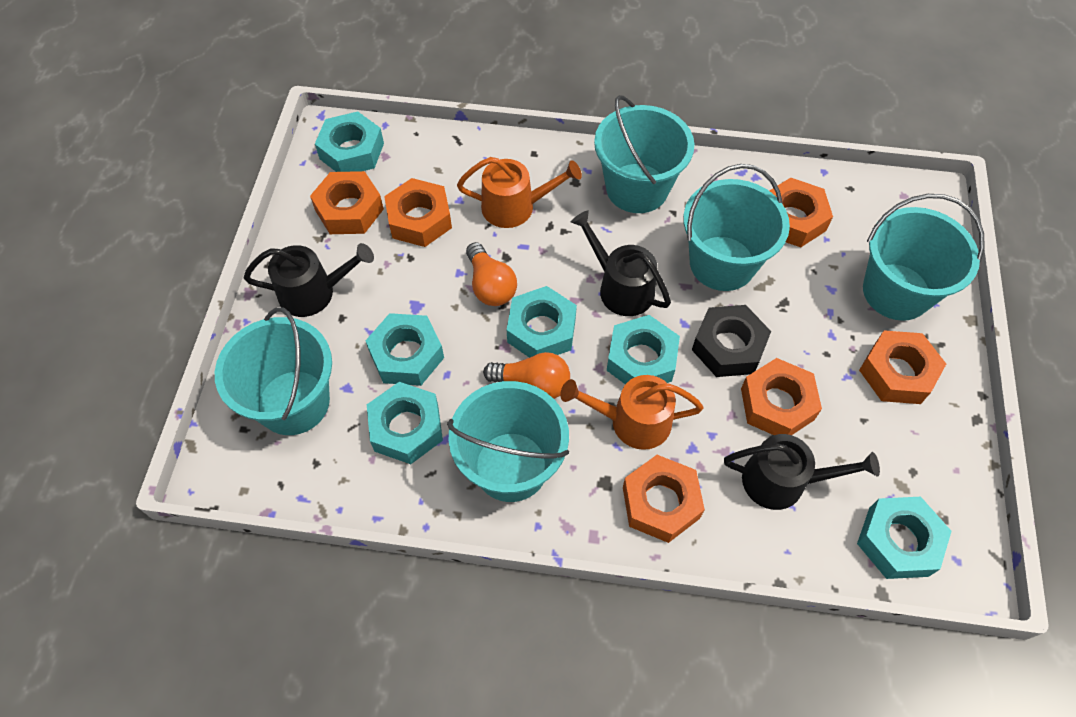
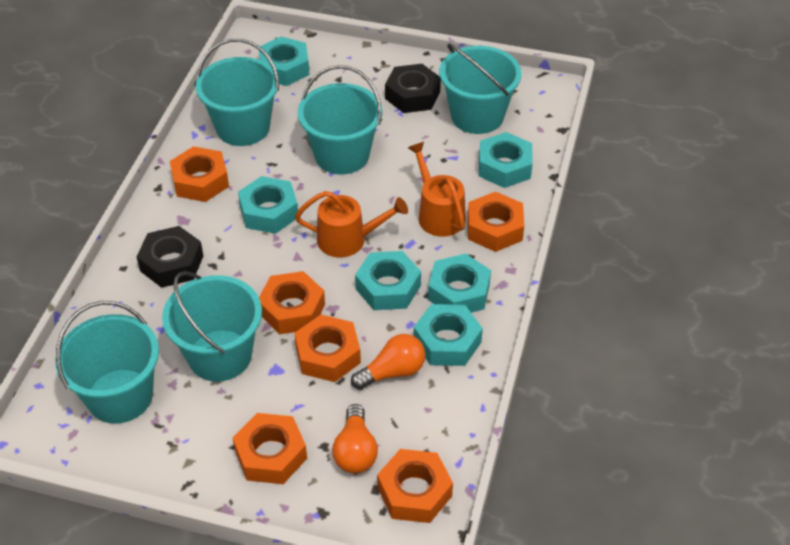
black nut: [692,305,771,377] = 1 -> [137,226,203,288] [385,64,441,113] = 2
black watering can: [244,243,374,317] [571,210,671,316] [724,434,880,510] = 3 -> none = 0

